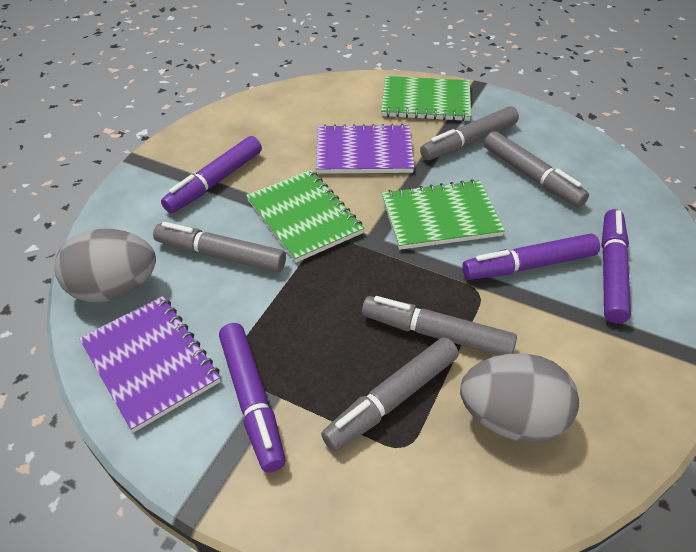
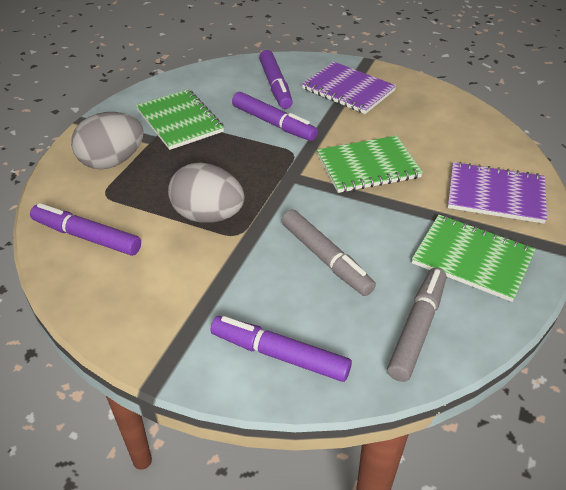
grey marker: [153,222,286,272] [321,337,459,451] [362,296,517,356] [420,106,519,160] [484,131,589,207] = 5 -> [281,209,376,296] [387,268,446,382] = 2

